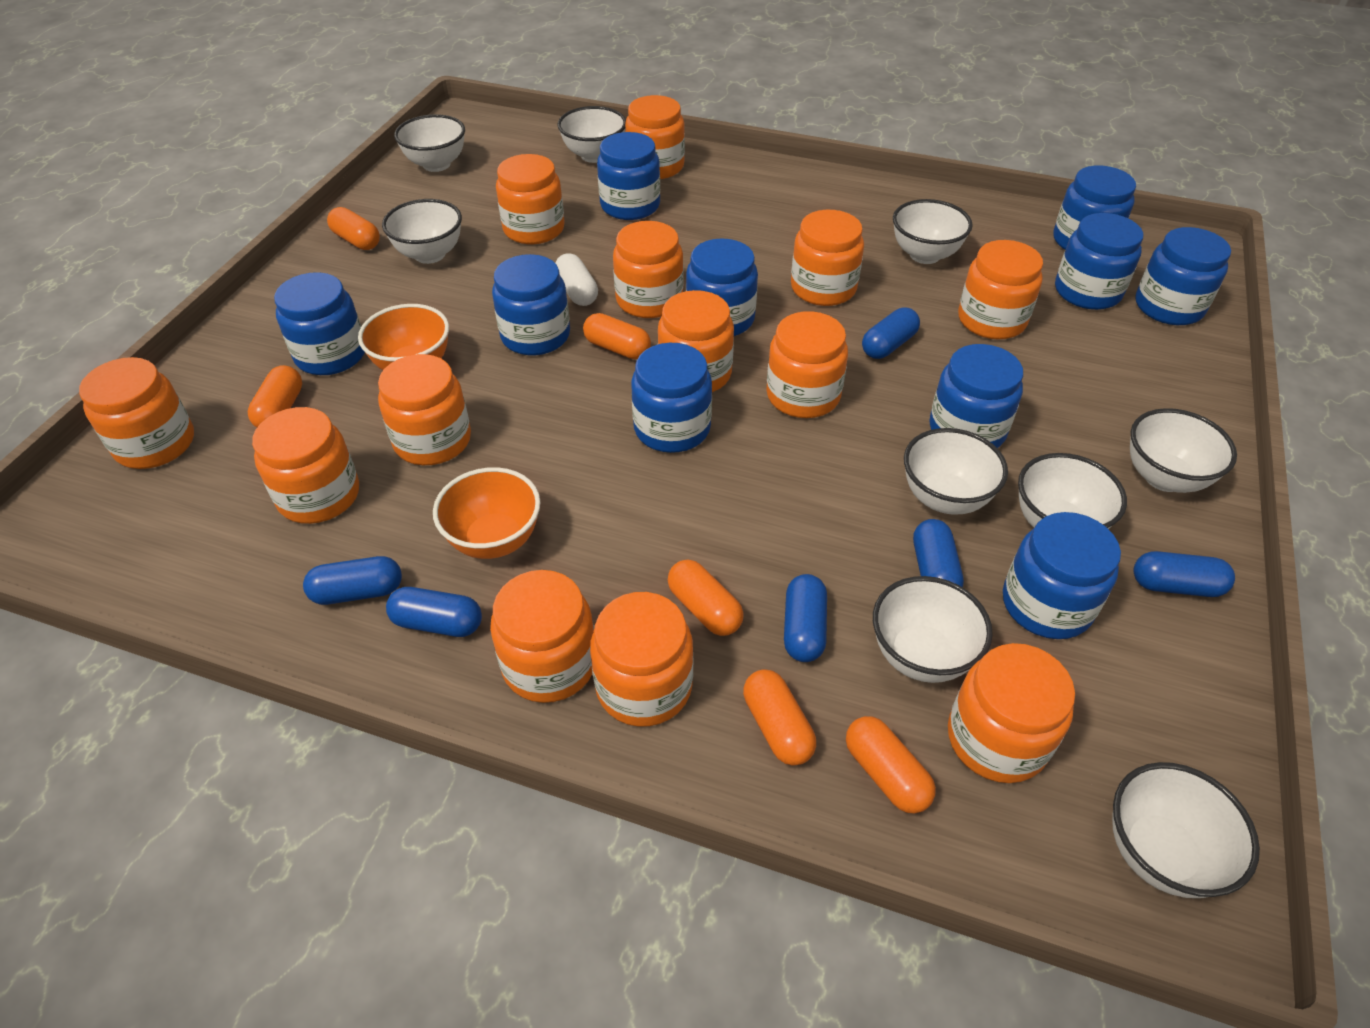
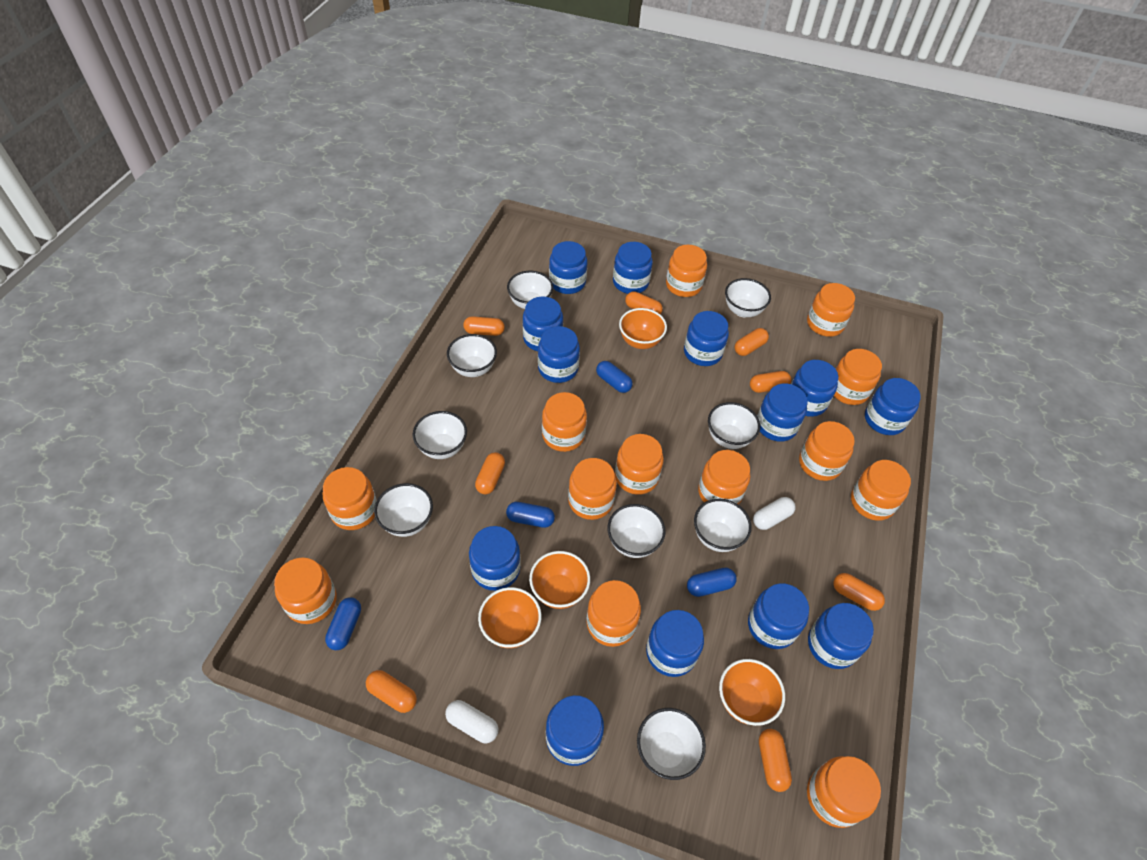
blue capsule: [303,556,402,605] [386,587,482,637] [784,574,827,662] [862,308,920,359] [913,519,964,587] [1133,551,1235,597] = 6 -> [325,597,361,650] [506,502,555,528] [596,361,633,393] [687,568,737,597] = 4
blue jar: [274,272,365,375] [492,254,570,355] [597,132,660,220] [631,343,712,453] [686,238,758,336] [930,344,1023,448] [1003,512,1121,639] [1053,166,1136,250] [1055,213,1143,310] [1135,227,1231,325] = 10 -> [469,526,521,591] [523,297,563,351] [538,326,580,383] [546,695,604,766] [549,241,588,294] [613,242,653,294] [646,610,704,677] [684,311,729,366] [748,583,809,649] [757,383,808,442] [791,360,839,417] [808,603,874,669] [865,378,921,435] = 13
orange bowl: [358,304,449,370] [433,467,540,559] = 2 -> [478,587,542,648] [529,551,590,609] [619,308,667,349] [719,659,785,726] = 4
orange capsule: [248,365,302,427] [327,207,380,250] [583,313,651,359] [668,560,744,636] [743,669,816,766] [846,716,936,814] = 6 -> [366,670,417,713] [463,316,505,336] [475,452,505,494] [625,291,663,314] [735,328,769,356] [750,371,791,393] [759,729,792,792] [834,573,885,611] = 8
white capsule: [555,253,598,306] = 1 -> [445,700,499,743] [753,497,795,530] = 2

